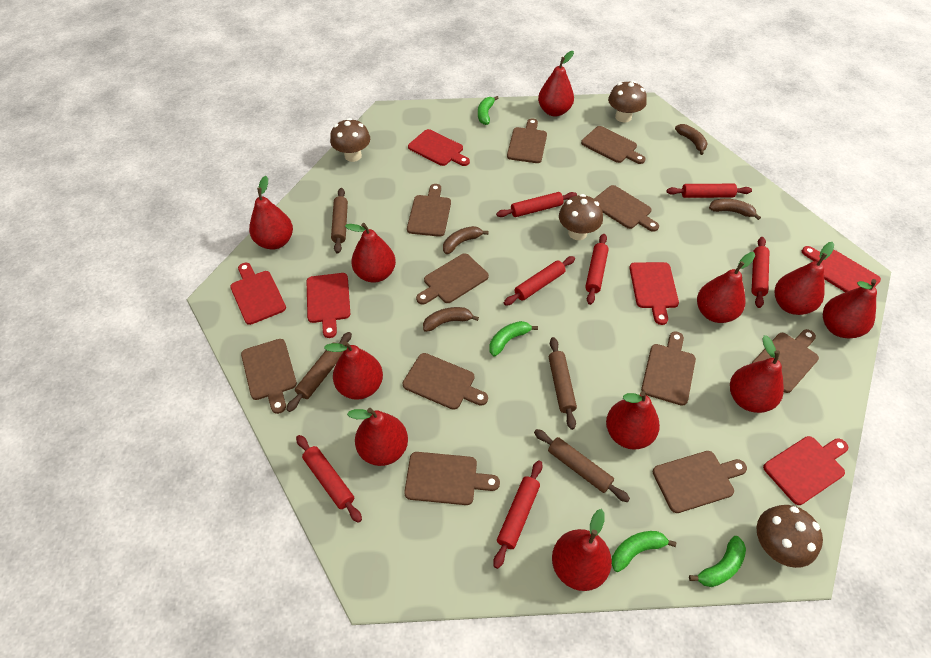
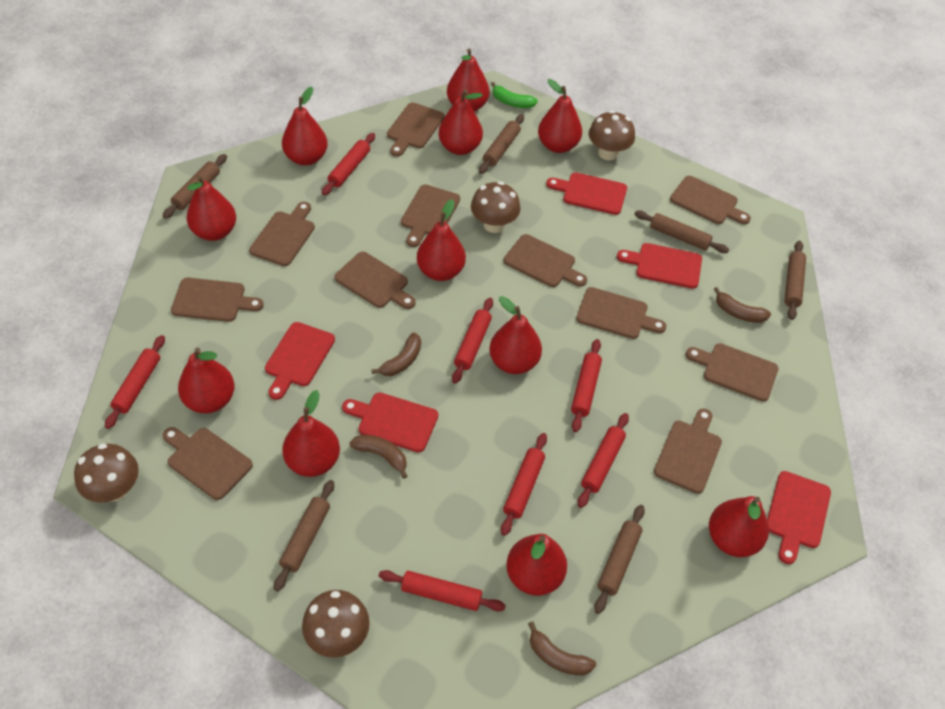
brown rolling pin: [286,332,352,412] [331,188,348,254] [534,429,630,502] [549,337,577,430] = 4 -> [163,154,227,219] [274,480,334,592] [479,114,524,174] [594,505,645,614] [634,210,729,253] [784,241,806,320] = 6
green banana: [478,96,499,125] [489,321,538,356] [612,531,677,572] [689,536,746,587] = 4 -> [491,82,538,108] = 1
red cutting board: [230,263,286,325] [306,273,350,338] [408,129,470,166] [630,262,679,325] [763,436,848,505] [802,246,881,292] = 6 -> [265,322,335,400] [342,392,438,452] [546,172,627,215] [617,243,702,289] [767,471,831,564] = 5

